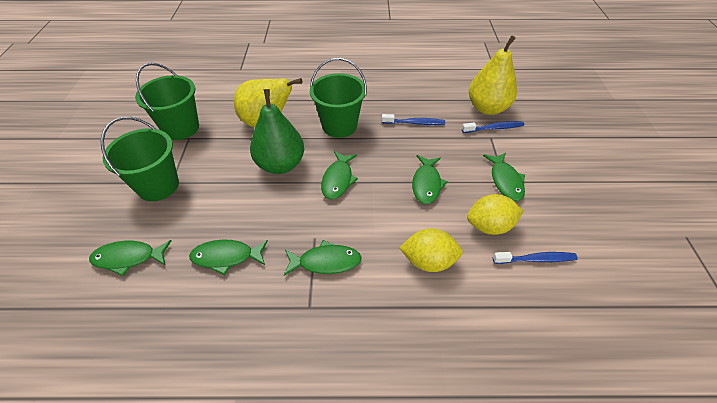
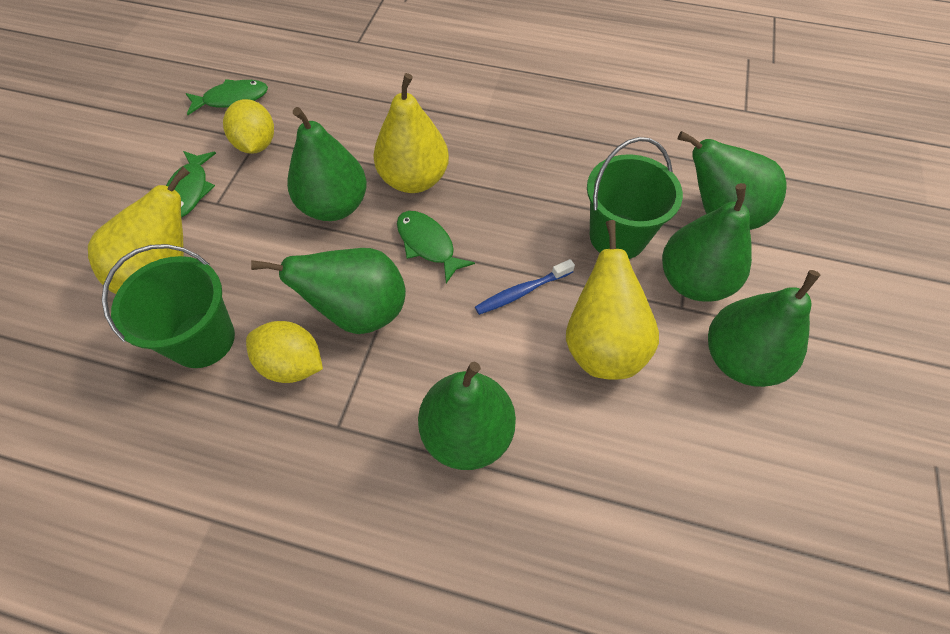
blue toothbrush: [382,114,445,125] [462,121,524,133] [493,252,578,264] = 3 -> [475,259,575,315] = 1
green bucket: [100,117,179,201] [135,63,199,140] [310,58,367,138] = 3 -> [102,244,235,368] [587,137,683,259] = 2
green fish: [89,240,171,276] [189,240,268,275] [284,240,362,276] [321,151,358,200] [412,155,447,204] [483,153,525,201] = 6 -> [166,151,216,218] [185,79,268,115] [397,211,475,283] = 3
green pear: [250,89,304,174] = 1 -> [251,248,406,334] [287,107,367,221] [418,362,516,470] [662,183,752,302] [678,131,787,230] [708,270,820,387] = 6
yellow pear: [234,78,302,127] [469,35,517,115] = 2 -> [88,167,190,294] [373,73,449,193] [566,220,659,380] = 3

